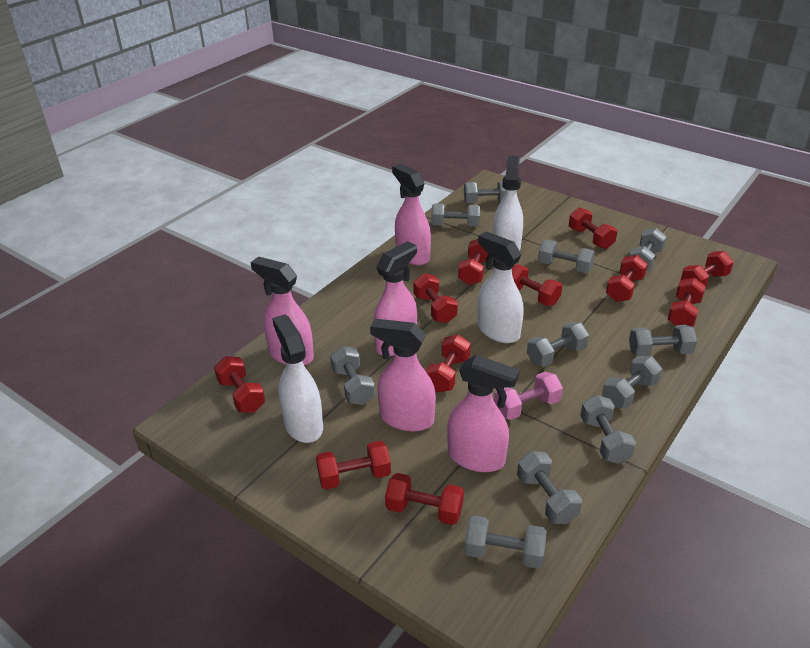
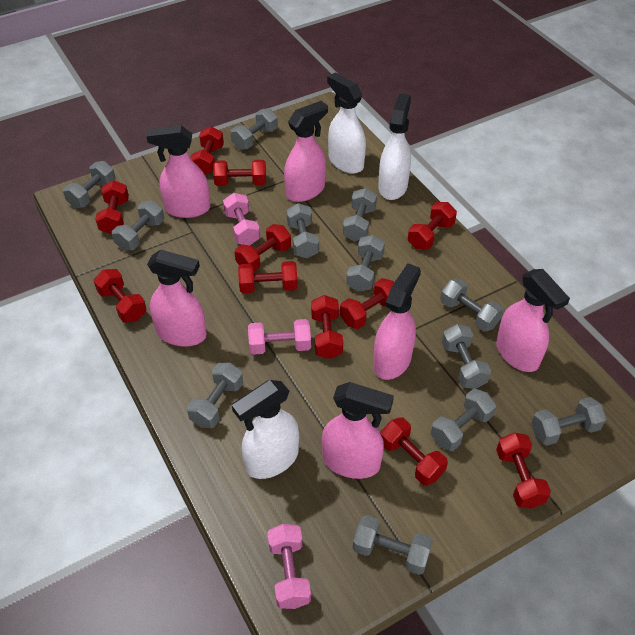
grey dumbbell: [330,346,375,405] [431,203,480,227] [464,181,506,203] [464,515,546,569] [517,451,582,524] [527,322,589,367] [538,240,595,273] [580,395,636,464] [602,356,662,409] [629,228,667,271] [629,325,697,356] = 11 -> [63,161,116,208] [112,200,164,251] [187,363,243,428] [230,108,278,150] [286,203,319,258] [343,188,377,241] [346,235,385,292] [353,515,433,575] [431,389,496,451] [440,278,503,332] [442,324,491,389] [531,397,606,446] = 12
pink dumbbell: [494,372,563,420] = 1 -> [223,193,260,246] [248,319,311,355] [267,524,311,609] = 3
pink spray bottle: [250,256,314,365] [370,319,436,432] [373,241,417,356] [392,163,431,265] [447,355,520,472] = 5 -> [146,126,210,218] [147,250,207,347] [284,101,328,202] [322,382,394,479] [373,263,421,380] [496,269,570,372] = 6

